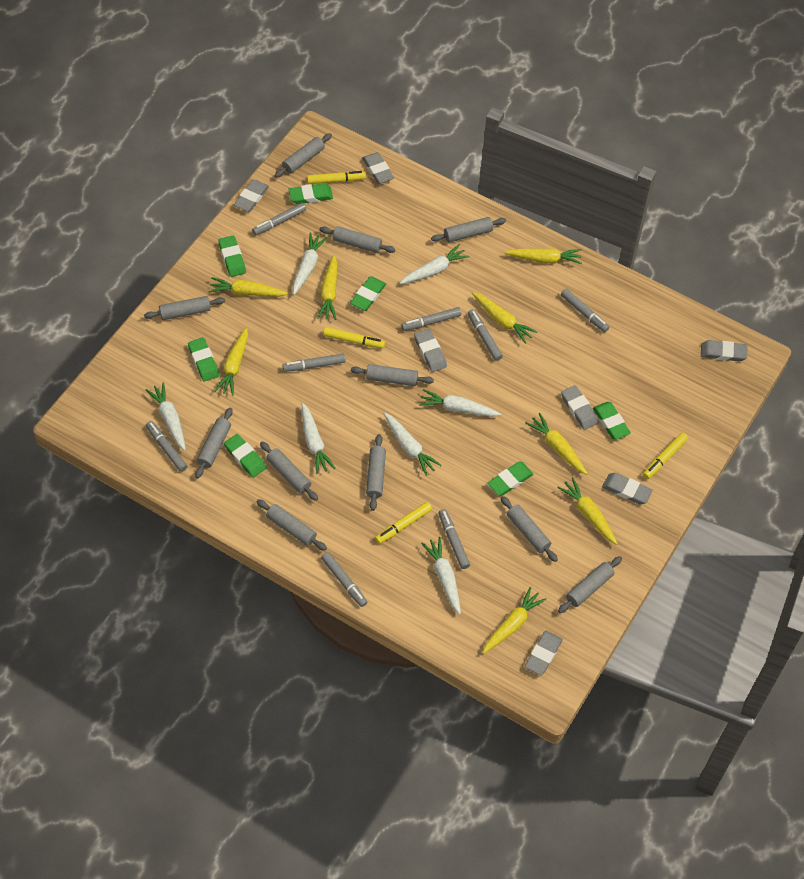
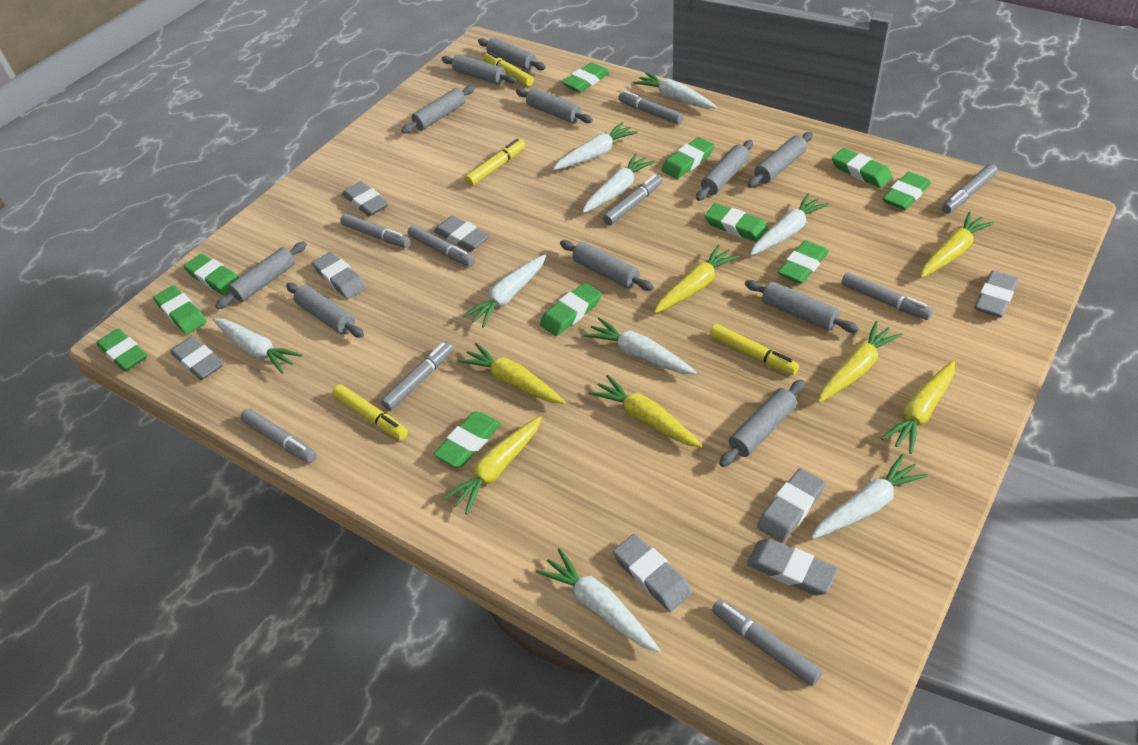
green eraser: [188,337,219,381] [218,236,246,277] [224,434,267,478] [288,183,333,204] [350,276,386,311] [487,462,533,496] [593,402,631,440] = 7 -> [97,328,147,371] [153,285,207,334] [184,254,239,296] [433,411,501,467] [540,283,601,336] [562,62,610,92] [661,137,714,179] [705,203,769,242] [778,240,829,284] [832,148,893,188] [882,172,931,210] = 11
grey eraser: [234,180,269,212] [362,152,394,184] [414,329,447,372] [525,631,563,676] [561,385,598,430] [602,473,653,504] [701,340,747,362] = 7 -> [170,336,223,380] [312,252,366,299] [342,181,389,216] [434,216,490,251] [613,534,692,612] [747,539,838,595] [757,468,825,543] [975,270,1018,317] = 8
grey marker: [146,421,188,472] [252,203,306,235] [282,353,345,372] [321,552,367,607] [401,307,461,331] [438,509,470,569] [468,309,503,361] [561,289,609,332] = 8 -> [240,408,317,463] [340,214,410,248] [381,341,453,411] [408,225,475,267] [603,174,663,225] [618,91,684,124] [712,599,822,686] [841,272,933,320] [942,164,998,213] = 9
white carrot: [146,382,186,451] [293,232,328,295] [302,403,336,474] [383,412,442,476] [399,244,470,284] [419,389,501,417] [421,537,461,615] = 7 -> [213,318,302,374] [463,254,546,328] [536,548,660,653] [553,122,638,170] [582,153,655,213] [584,318,697,374] [633,72,717,109] [750,193,830,255] [811,454,928,539] = 9
yellow carrot: [208,277,288,297] [215,328,248,396] [317,255,337,320] [472,292,537,344] [482,587,546,654] [504,248,582,264] [525,413,588,475] [557,477,618,545] = 8 -> [443,416,542,514] [458,343,565,404] [589,375,702,447] [654,245,740,313] [818,321,902,403] [881,361,955,454] [920,212,994,278] = 7

